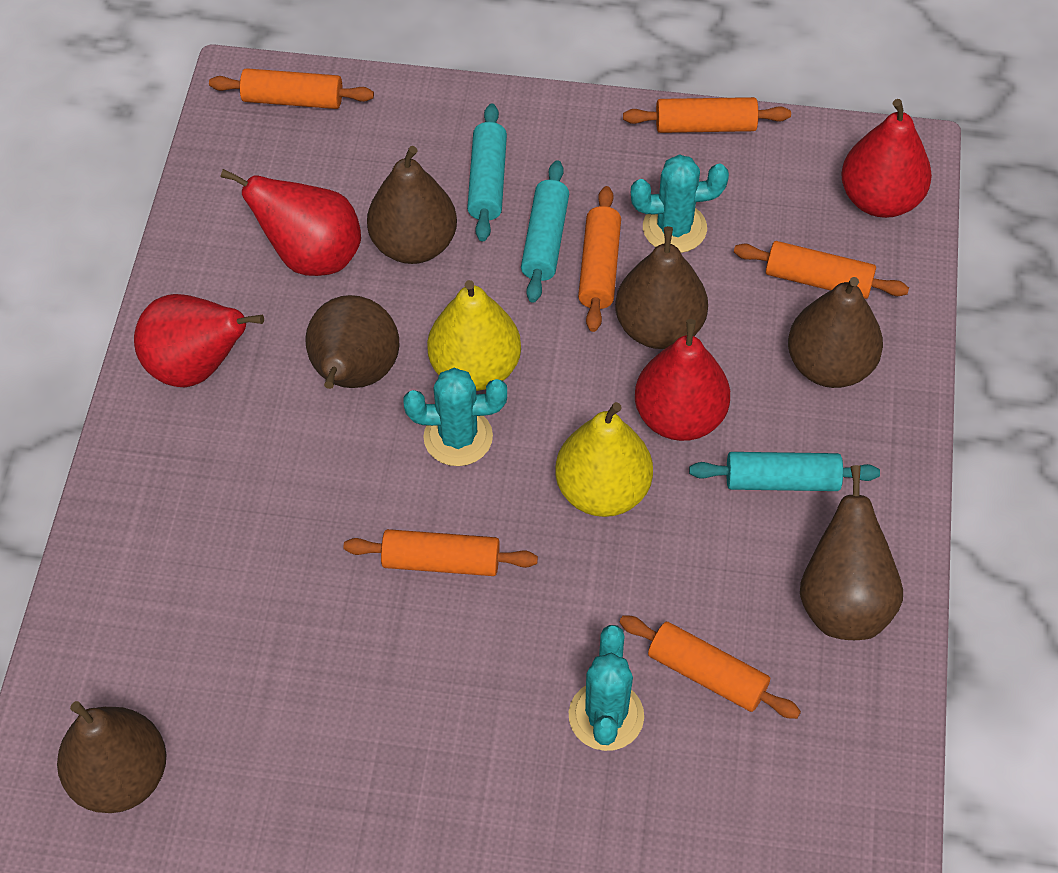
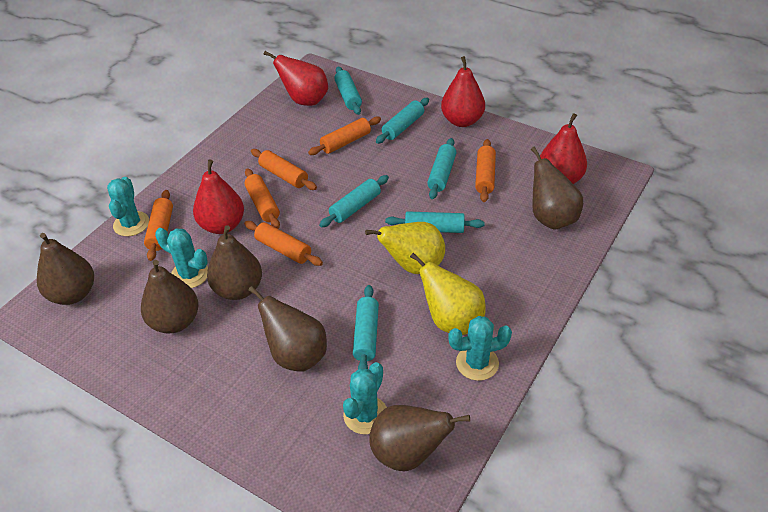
turquoise cactus: [403,368,507,466] [569,625,644,751] [631,154,729,253] = 3 -> [107,177,149,236] [155,228,208,288] [343,362,387,435] [448,316,512,381] = 4
turquoise rolling pin: [467,104,507,241] [521,160,569,303] [689,452,880,491] = 3 -> [319,175,389,228] [334,67,362,115] [353,285,379,369] [376,98,429,144] [385,211,485,233] [427,138,456,199] = 6

